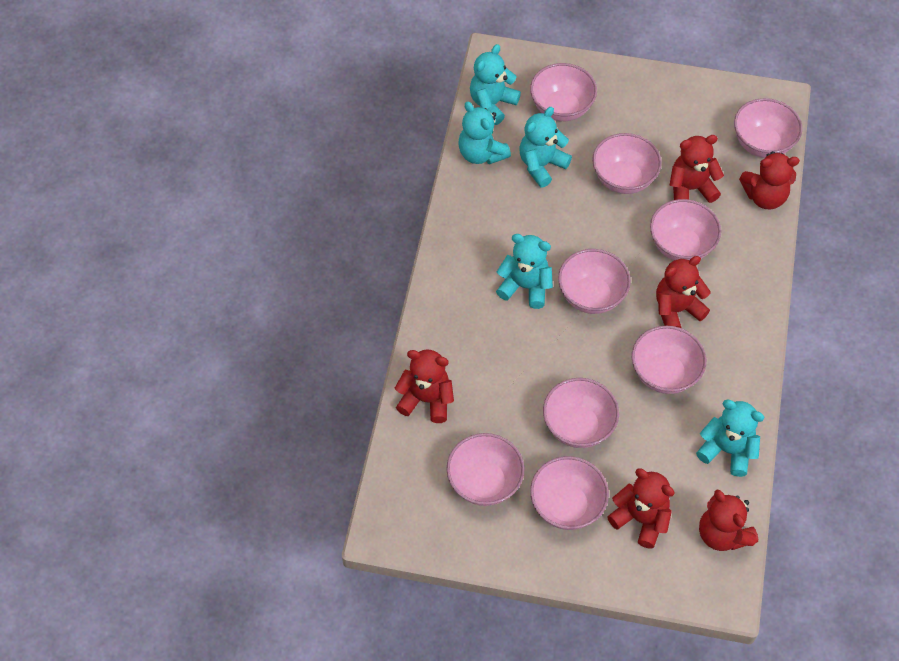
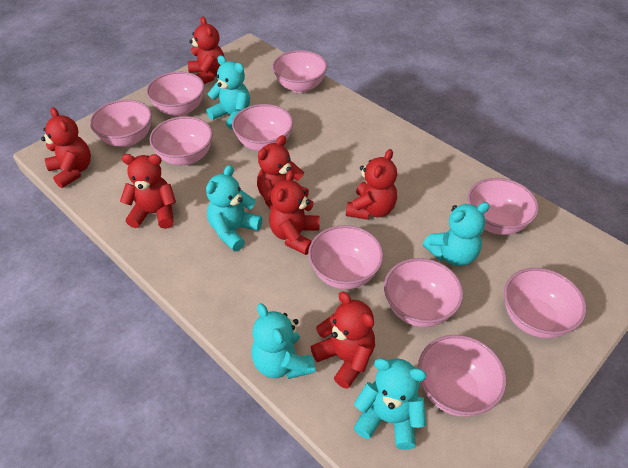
pink bowl: [446,433,524,506] [530,63,597,121] [530,456,609,530] [543,378,619,448] [558,249,631,314] [592,133,662,194] [632,326,706,394] [650,199,721,261] [734,98,802,158] = 9 -> [90,99,152,147] [146,72,205,117] [150,116,213,166] [232,104,293,151] [272,50,327,93] [308,225,383,289] [384,258,463,327] [418,335,507,417] [468,178,539,235] [504,268,586,338] = 10
red teddy bear: [395,349,454,423] [607,468,675,549] [656,256,711,328] [670,135,724,203] [699,490,758,551] [739,151,800,209] = 6 -> [41,107,91,188] [120,154,176,229] [188,16,224,84] [257,135,309,209] [269,170,320,255] [311,291,375,389] [346,149,397,220] = 7

